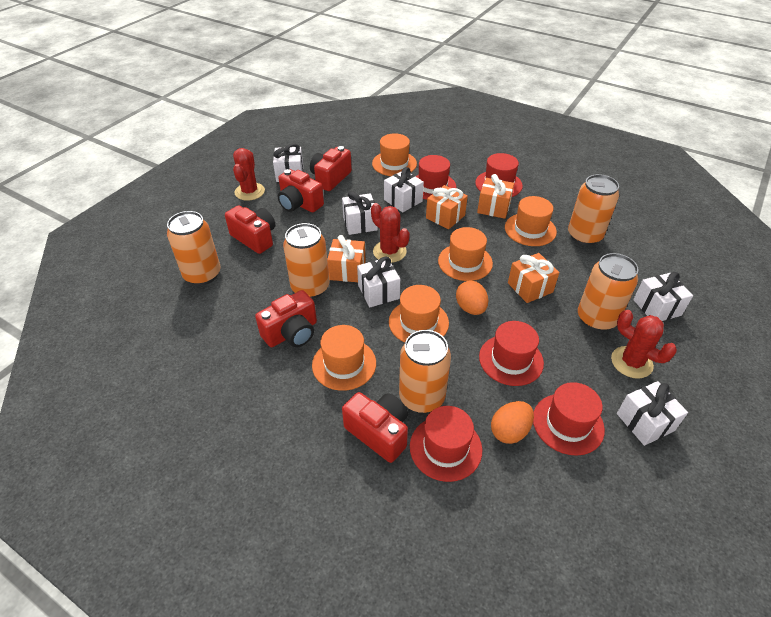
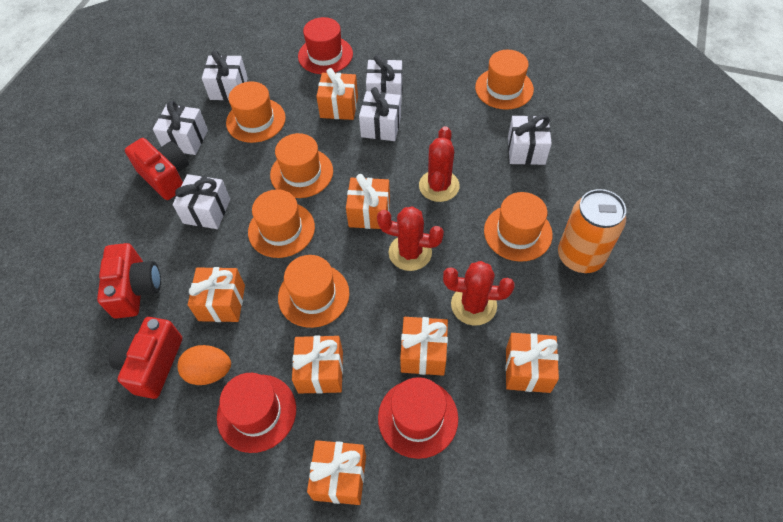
orange can: [167,211,220,285] [283,223,329,299] [399,330,451,413] [568,174,619,245] [578,253,638,331] = 5 -> [558,189,626,273] = 1
orange egg: [456,280,488,315] [491,401,534,444] = 2 -> [178,345,231,385] = 1
orange gift: [327,235,366,282] [426,185,468,229] [477,174,514,219] [508,253,559,303] = 4 -> [188,267,245,322] [292,335,343,394] [307,440,366,505] [316,68,358,120] [346,174,390,229] [400,317,448,376] [505,333,559,393] = 7
orange hat: [312,325,376,391] [372,133,417,176] [389,285,449,342] [438,227,493,281] [505,196,557,246] = 5 -> [226,81,286,143] [248,189,315,258] [270,133,333,198] [278,255,349,328] [475,50,534,110] [484,192,553,262] = 6
red camera: [225,205,275,254] [255,290,317,347] [278,169,324,212] [310,146,352,191] [342,392,408,463] = 5 -> [97,243,161,319] [109,317,182,399] [125,138,189,200] = 3
red hat: [410,406,482,482] [416,155,456,200] [475,153,523,197] [479,321,544,386] [533,382,605,456] = 5 -> [217,373,296,453] [298,17,353,74] [378,377,458,459] = 3

